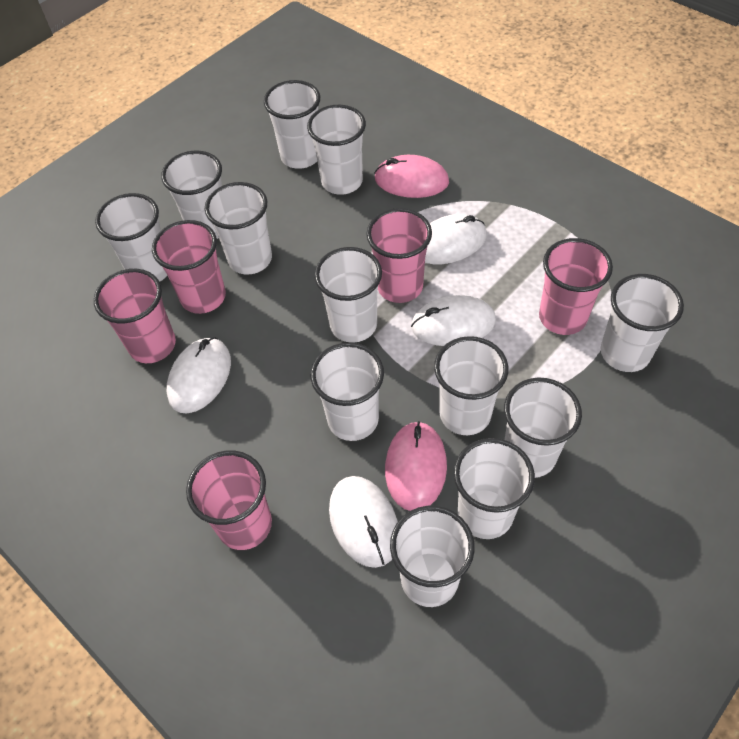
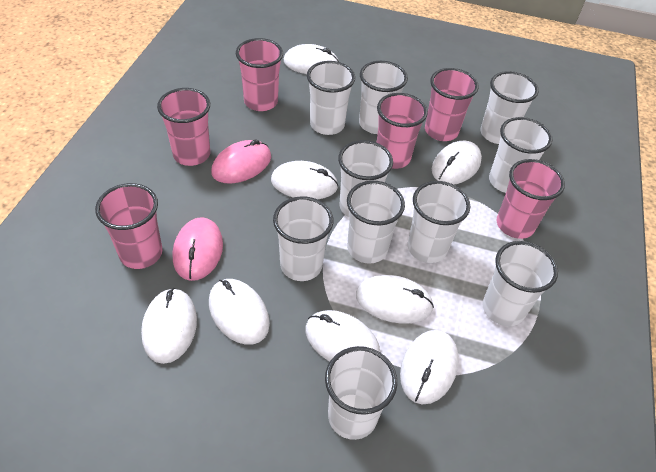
pink cup: [94,269,176,363] [152,220,226,314] [186,450,272,550] [366,208,432,303] [539,238,613,335] = 5 -> [95,183,162,269] [157,88,210,166] [236,38,283,111] [377,93,428,169] [425,68,479,141] [497,159,565,239] = 6
white cup: [95,193,168,282] [161,151,222,239] [205,182,272,275] [264,80,320,169] [307,105,366,195] [311,343,384,441] [315,247,382,343] [390,506,475,607] [434,336,508,435] [454,438,535,539] [504,378,582,478] [601,274,684,372] = 12 -> [273,196,333,281] [307,61,355,135] [325,346,397,440] [338,140,393,217] [347,181,405,263] [359,61,408,134] [408,181,470,263] [480,71,539,144] [482,241,558,326] [489,117,552,193] = 10
white mouse: [167,337,231,413] [329,476,398,568] [411,295,496,346] [425,214,487,264] = 4 -> [141,288,197,364] [209,279,270,345] [271,161,338,200] [284,44,339,74] [305,310,380,362] [356,275,434,323] [400,330,459,405] [432,141,482,185] = 8

